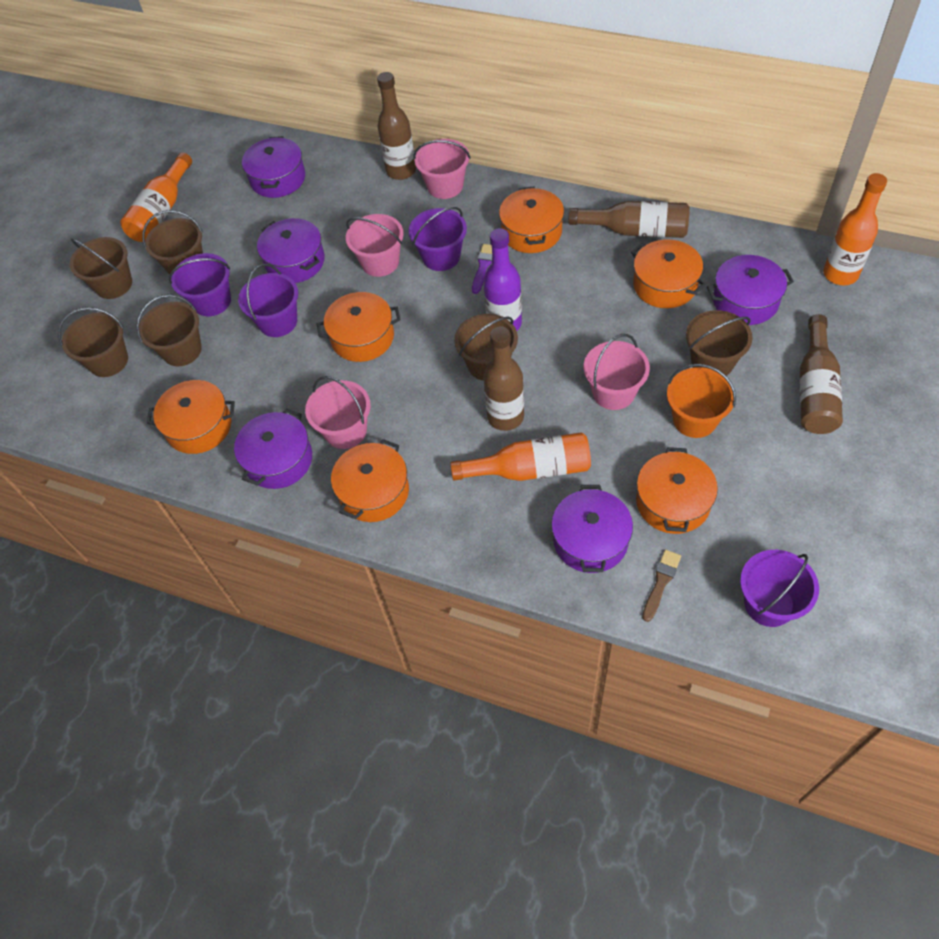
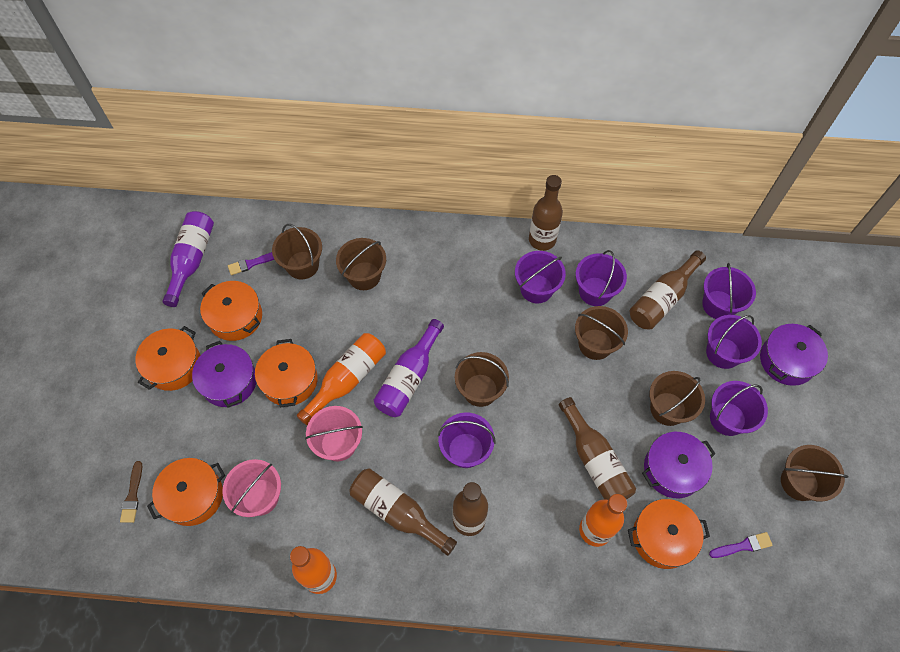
brown bottle: [377,72,416,180] [483,326,524,431] [568,201,690,238] [800,314,843,434] = 4 -> [350,468,457,556] [453,482,488,536] [529,175,563,251] [559,397,636,500] [630,250,706,330] = 5
orange bucket: [667,364,736,438] = 1 -> none = 0
orange pot: [147,380,235,454] [317,292,401,362] [331,439,409,522] [499,187,564,253] [631,239,706,308] [636,447,718,534] = 6 -> [135,326,201,391] [147,458,225,526] [200,281,262,341] [255,339,318,408] [628,499,710,569] = 5
pink bucket: [305,376,371,449] [346,214,404,277] [414,139,471,199] [584,334,650,410] = 4 -> [222,459,281,517] [305,406,363,461] = 2
purple bottle: [484,228,522,331] = 1 -> [162,211,214,307] [374,319,444,417] = 2
purple brush: [472,244,492,294] = 1 -> [228,252,274,275] [709,532,773,558] = 2
purple bucket: [169,253,231,316] [238,264,298,337] [409,207,467,271] [740,550,819,627] = 4 -> [438,412,496,468] [515,251,566,304] [576,250,627,306] [702,263,756,319] [706,315,762,369] [710,381,768,436] = 6
purple pot: [234,409,312,489] [242,136,305,198] [257,218,325,283] [551,485,633,573] [707,255,794,325] = 5 -> [192,341,256,407] [642,432,715,498] [760,324,828,386] = 3

